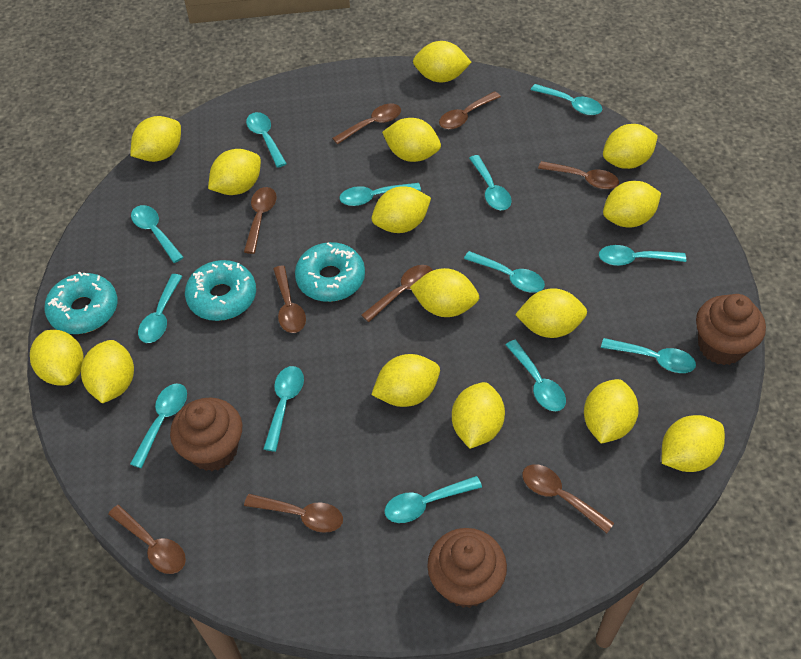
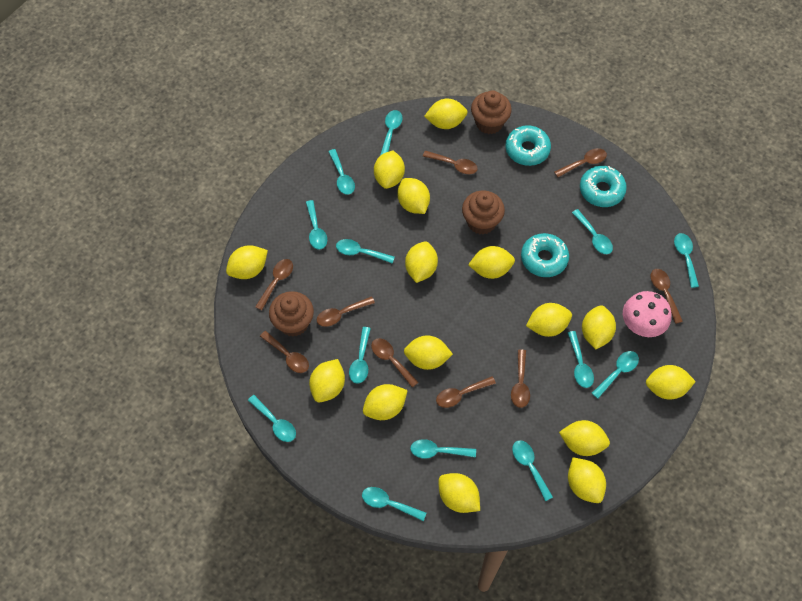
pink mushroom: none = 0 -> [623,291,671,337] = 1

